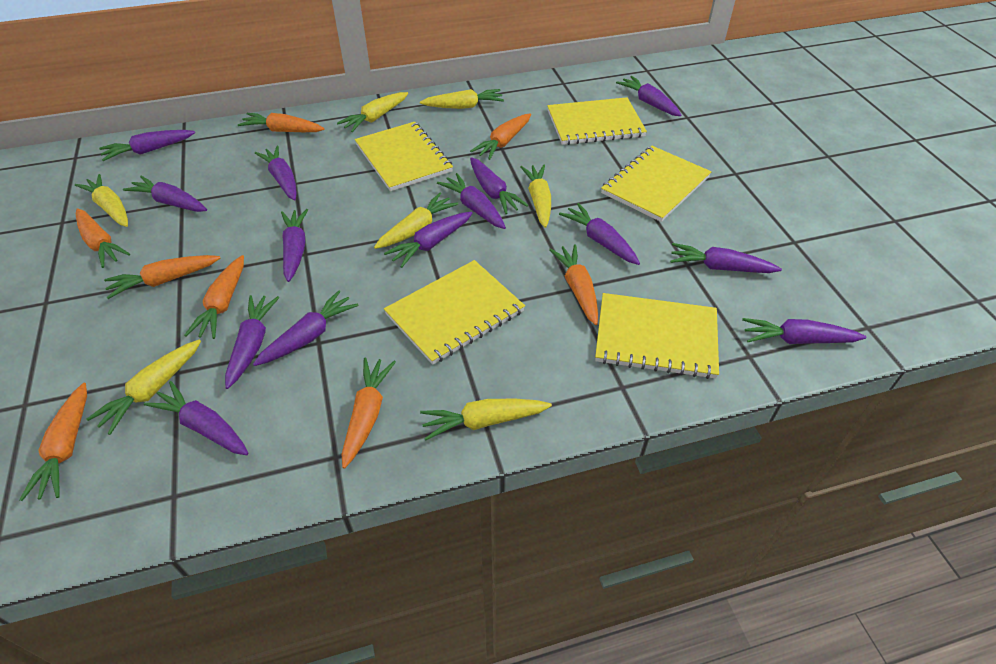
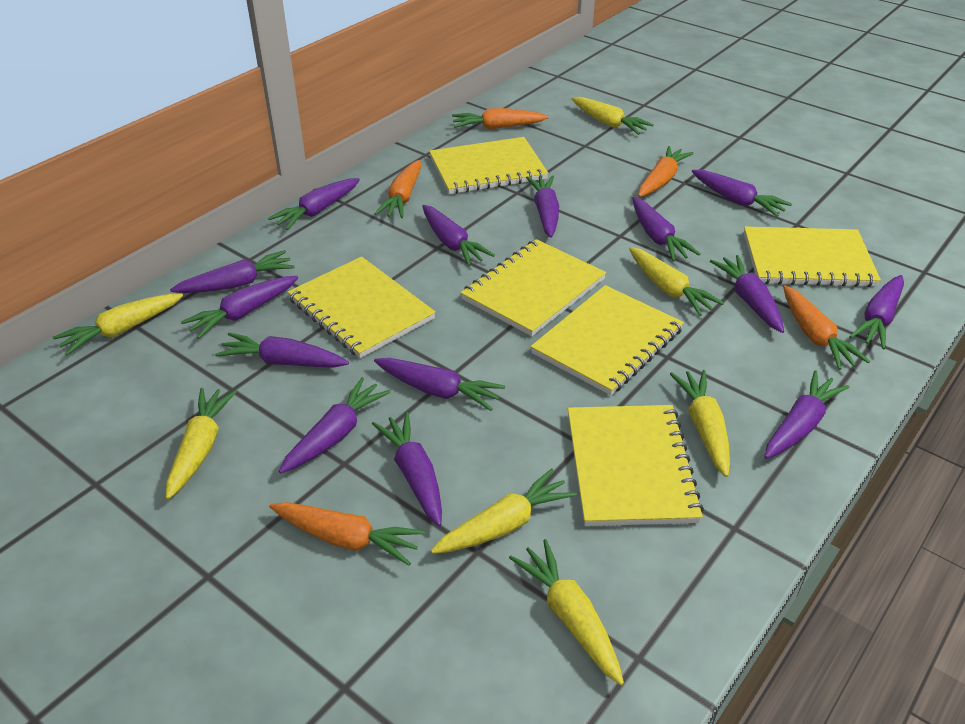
orange carrot: [19,383,87,501] [76,208,130,268] [104,255,220,299] [184,255,244,339] [238,113,324,132] [342,357,396,469] [470,114,531,160] [549,244,598,325] = 8 -> [269,502,425,566] [374,160,421,218] [452,108,548,129] [638,146,694,197] [783,285,870,370] = 5
yellow notebook: [355,122,453,191] [384,260,525,365] [547,97,647,145] [595,293,719,379] [601,146,712,222] = 5 -> [287,256,436,358] [429,137,548,194] [461,239,606,336] [530,285,684,395] [568,405,704,526] [744,226,881,287] = 6

